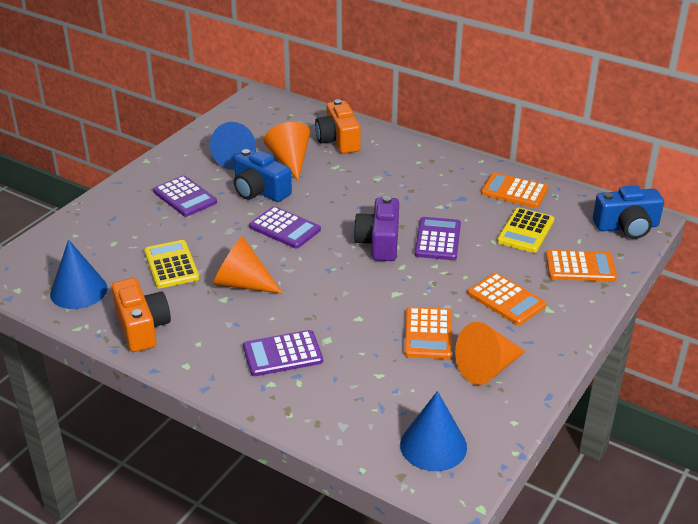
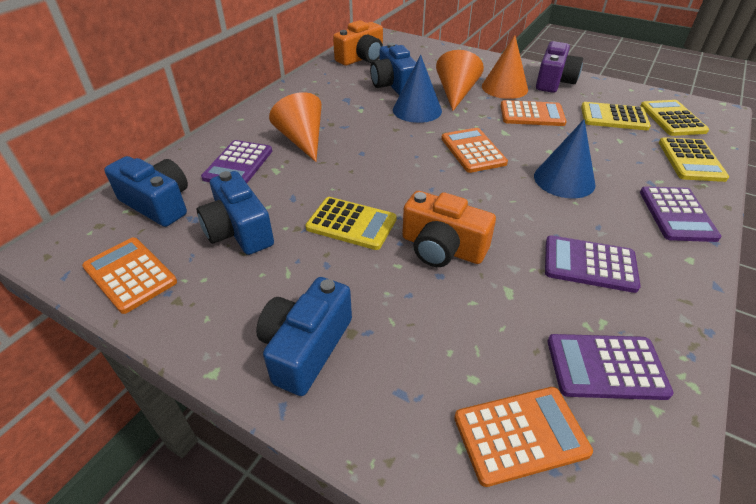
blue camera: [234,149,292,202] [593,185,664,239] = 2 -> [104,156,188,227] [197,171,274,255] [256,277,352,396] [370,43,416,95] = 4
blue cone: [50,239,107,309] [210,122,256,170] [400,391,467,471] = 3 -> [393,55,442,123] [534,119,596,198] = 2
yellow calculator: [144,240,199,288] [497,208,554,253] = 2 -> [306,197,397,250] [581,102,651,130] [640,100,709,136] [659,137,729,182] = 4

